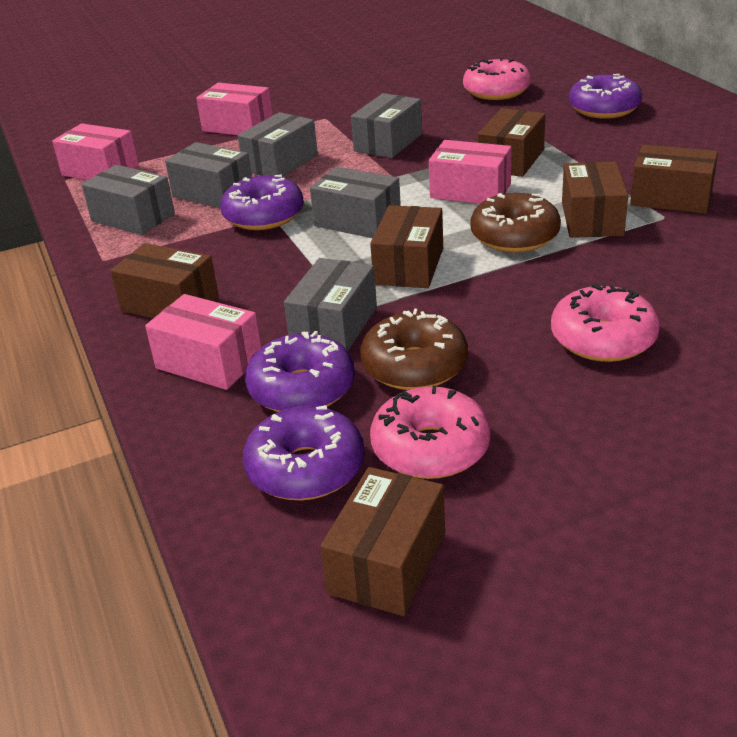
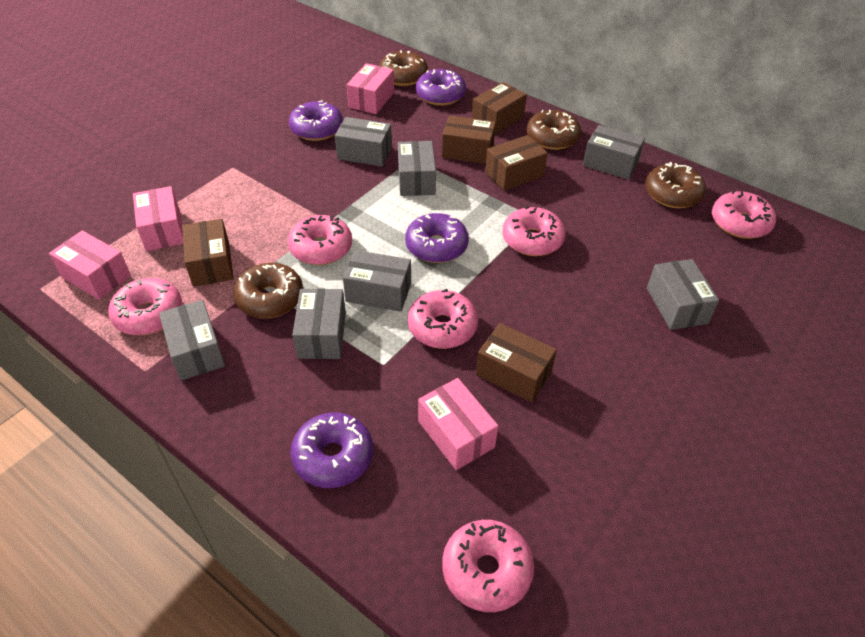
brown box: [110,243,219,318] [320,467,445,616] [370,205,443,288] [478,108,545,177] [562,161,628,238] [630,145,718,213] = 6 -> [182,219,234,287] [442,116,496,164] [472,82,527,135] [476,323,557,403] [485,135,548,191] = 5
brown donut: [360,309,468,390] [470,193,561,253] = 2 -> [233,263,303,318] [379,50,428,86] [527,110,581,150] [645,162,706,208] = 4
grey box: [82,165,175,235] [165,142,252,209] [238,112,318,177] [284,258,377,351] [310,167,401,238] [351,93,422,158] = 6 -> [159,300,225,381] [292,289,346,359] [335,117,392,167] [343,250,411,312] [398,141,436,196] [583,125,645,179] [647,259,719,330] = 7
pink donut: [370,386,491,479] [463,58,531,100] [551,283,660,362] = 3 -> [108,278,182,336] [288,215,352,265] [408,289,478,349] [442,520,534,612] [502,206,566,256] [712,190,776,239] = 6

